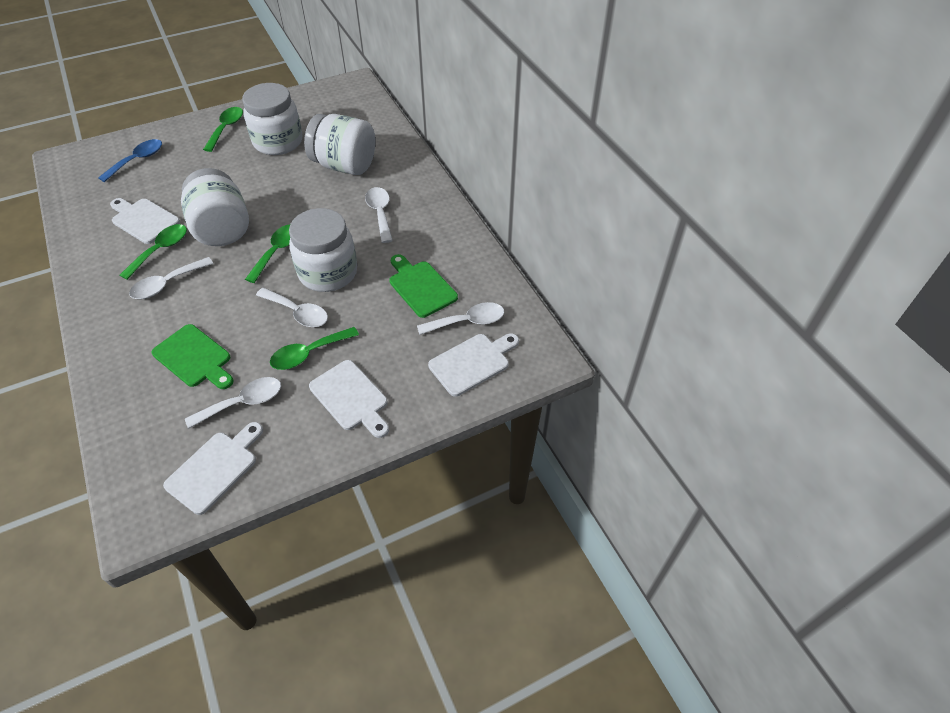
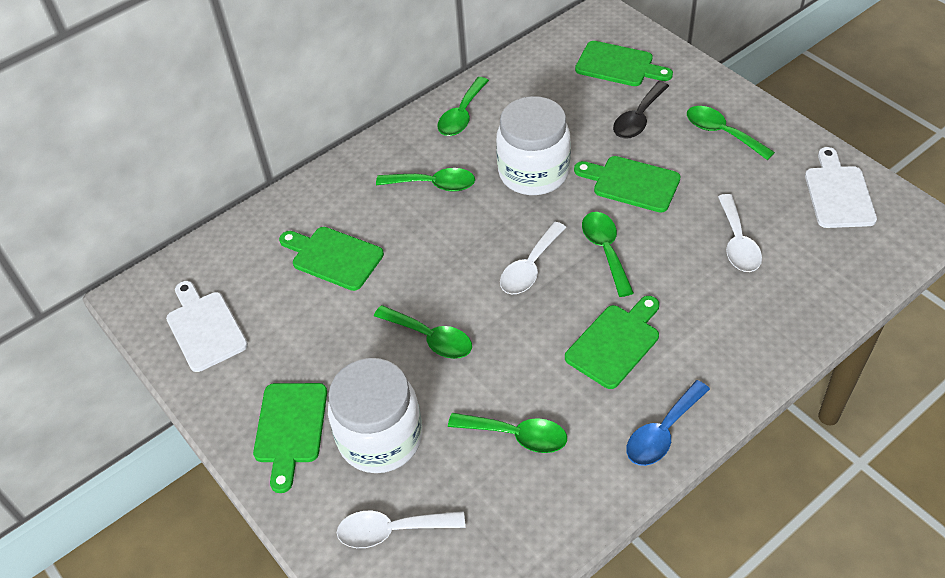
black spoon: none = 0 -> [613,81,669,139] = 1
green cutting board: [152,324,234,389] [389,254,458,318] = 2 -> [253,383,327,493] [279,227,384,291] [565,296,659,389] [574,156,681,213] [575,41,673,86] = 5
green spoon: [120,224,187,280] [203,107,243,152] [245,225,290,283] [270,327,359,370] = 4 -> [374,305,472,359] [376,168,475,192] [437,77,489,136] [448,413,567,453] [582,212,634,297] [687,106,775,160] = 6
white cutting board: [110,198,180,244] [163,422,263,515] [309,360,389,438] [428,333,519,397] = 4 -> [166,281,248,372] [805,147,877,228] = 2
white jar: [181,168,249,246] [242,83,302,155] [289,208,357,292] [304,114,375,175] = 4 -> [328,358,422,473] [496,96,571,195] = 2
white spoon: [129,257,213,299] [185,377,281,429] [256,288,328,327] [365,187,393,243] [417,302,504,335] = 5 -> [337,511,465,548] [500,222,566,294] [718,194,762,272] = 3

